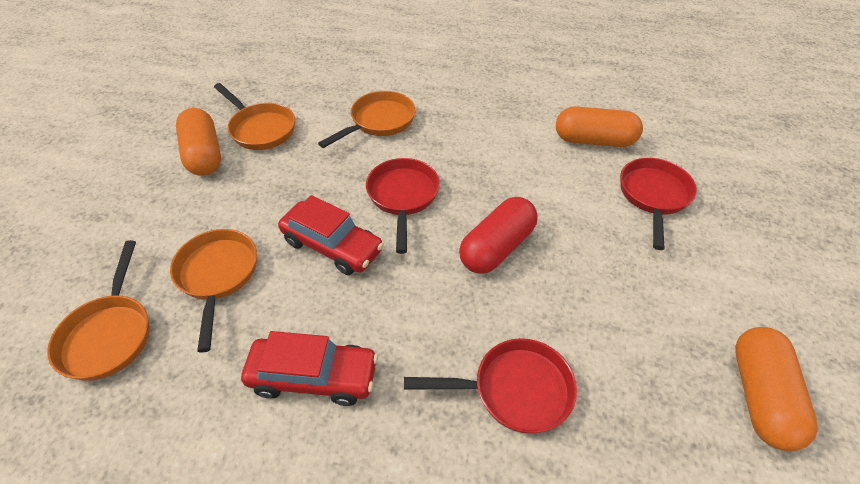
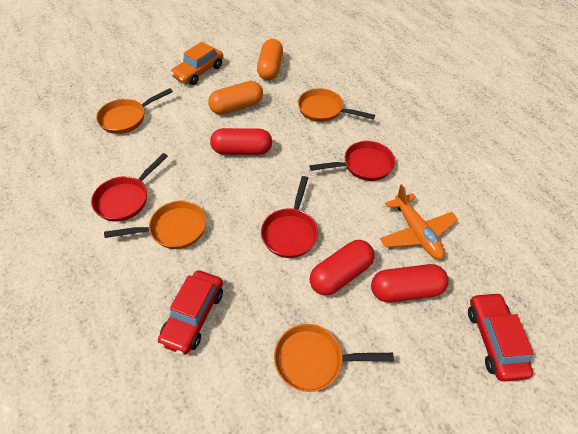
orange capsule: [176,108,221,176] [556,106,643,147] [735,327,818,451] = 3 -> [208,81,263,115] [257,39,283,80] = 2
orange car: none = 0 -> [171,42,223,85] = 1
orange plane: none = 0 -> [380,184,458,259] = 1
red capsule: [459,197,538,274] = 1 -> [210,128,272,155] [310,240,374,296] [371,264,449,302] = 3

